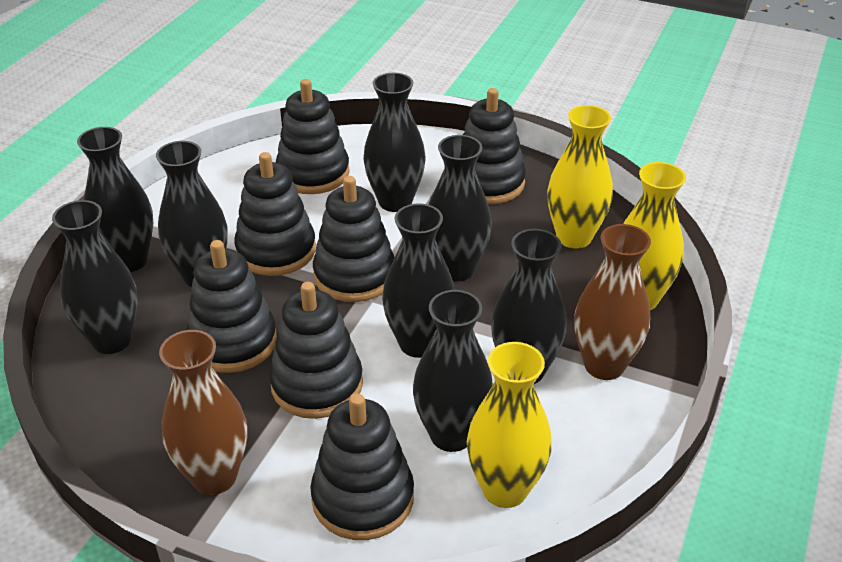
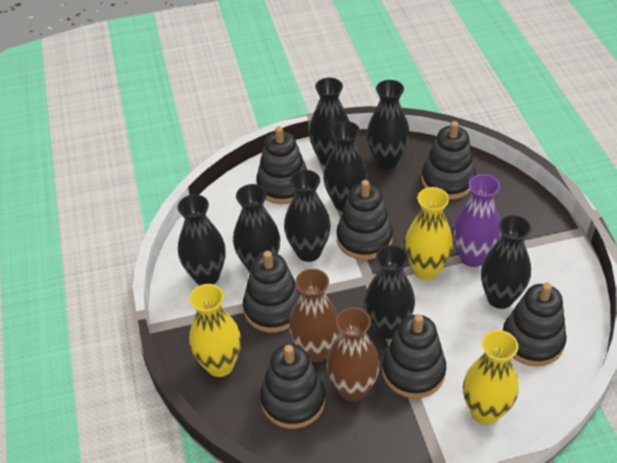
purple vase: none = 0 -> [453,174,501,267] = 1

